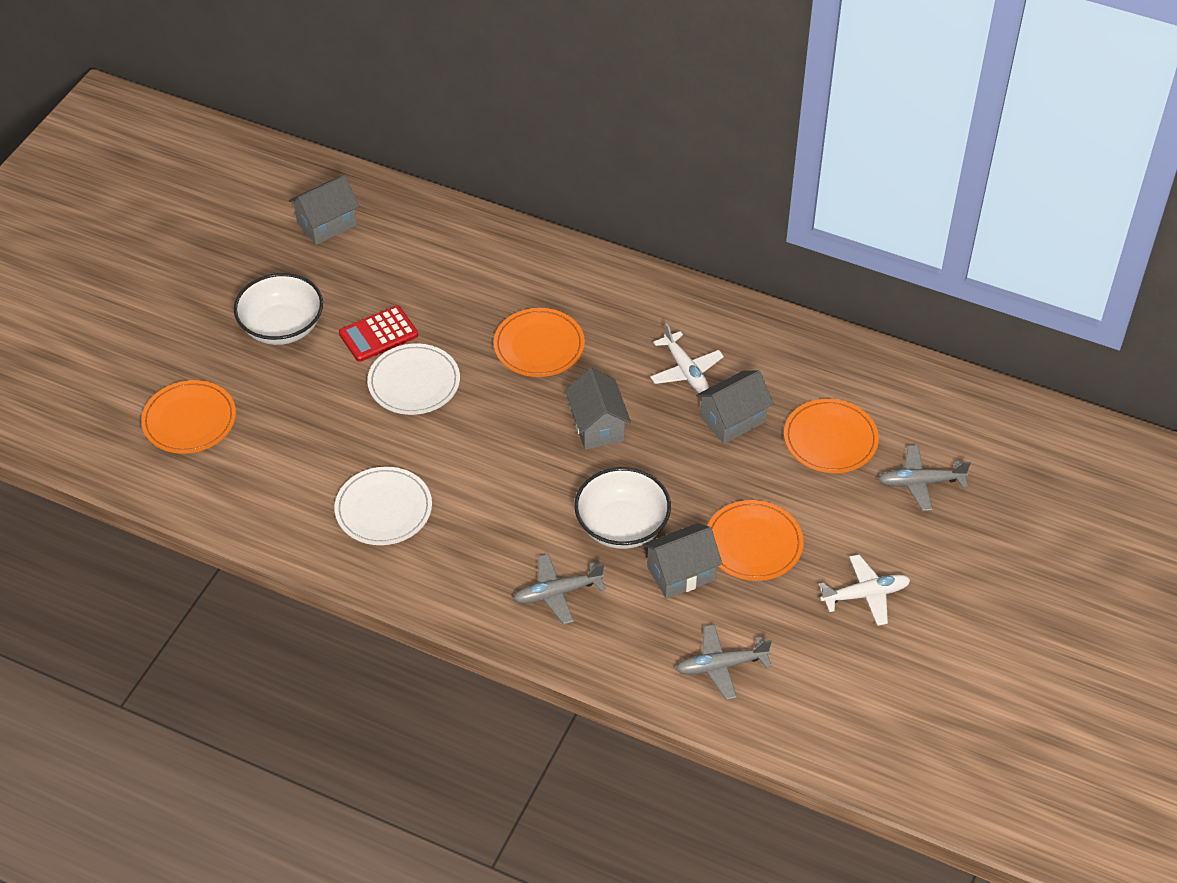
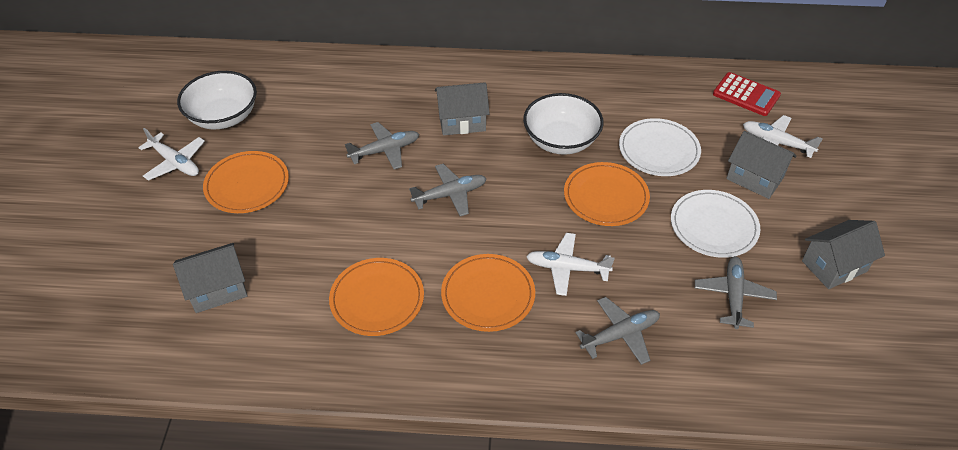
grey plane: [513,554,606,625] [676,624,772,700] [878,445,971,511] = 3 -> [345,122,419,169] [409,164,487,216] [575,297,660,365] [695,256,777,329] = 4
white plane: [650,323,724,393] [818,554,910,626] = 2 -> [138,128,205,181] [526,233,615,296] [743,115,823,158] = 3

